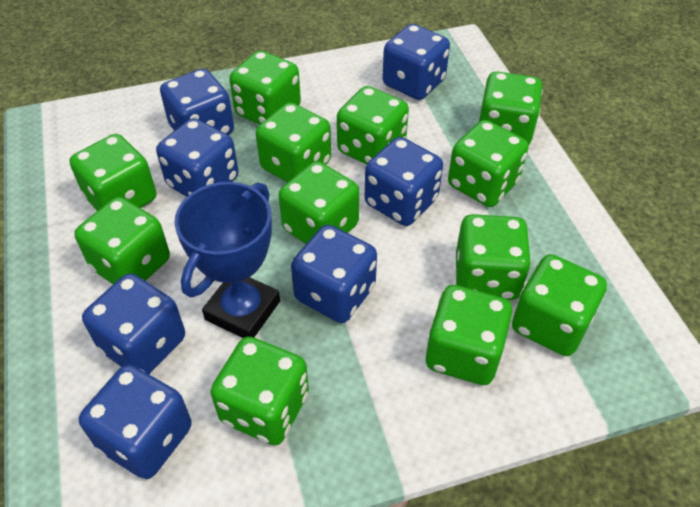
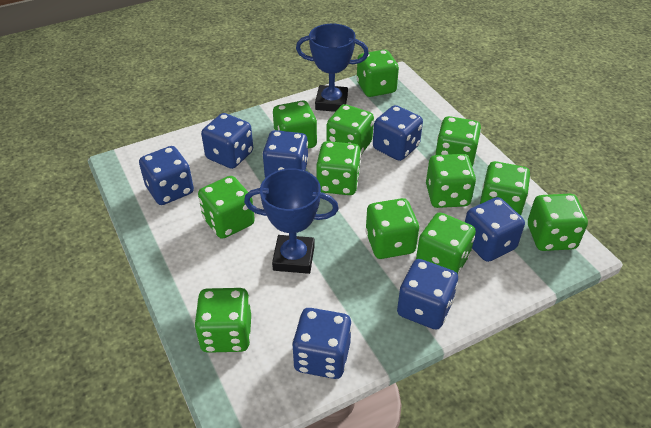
blue trophy: [174,182,280,338] = 1 -> [244,168,339,274] [296,24,369,112] = 2

